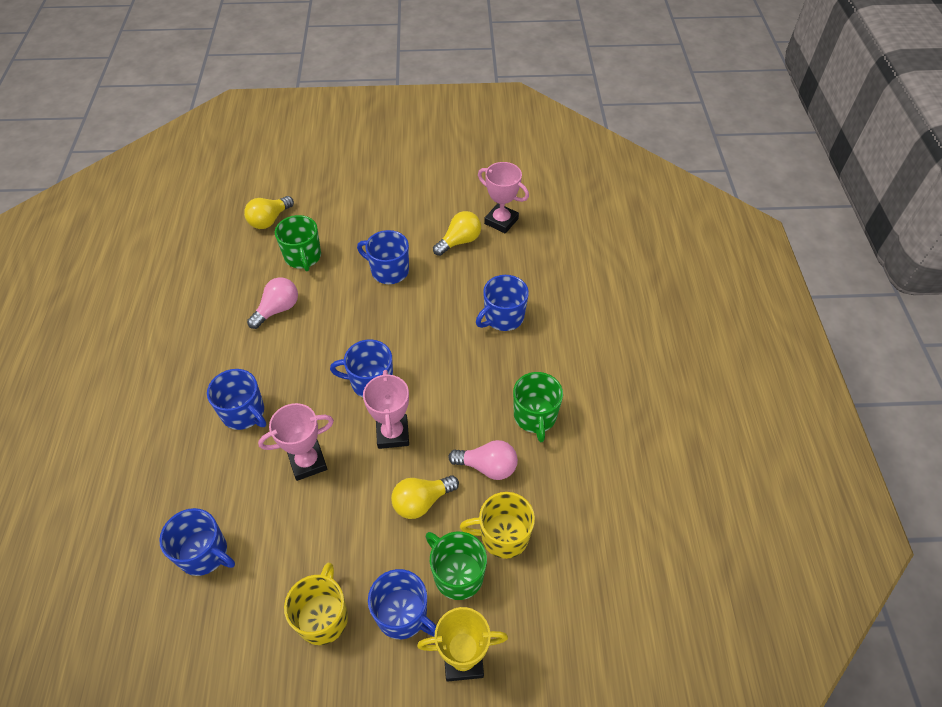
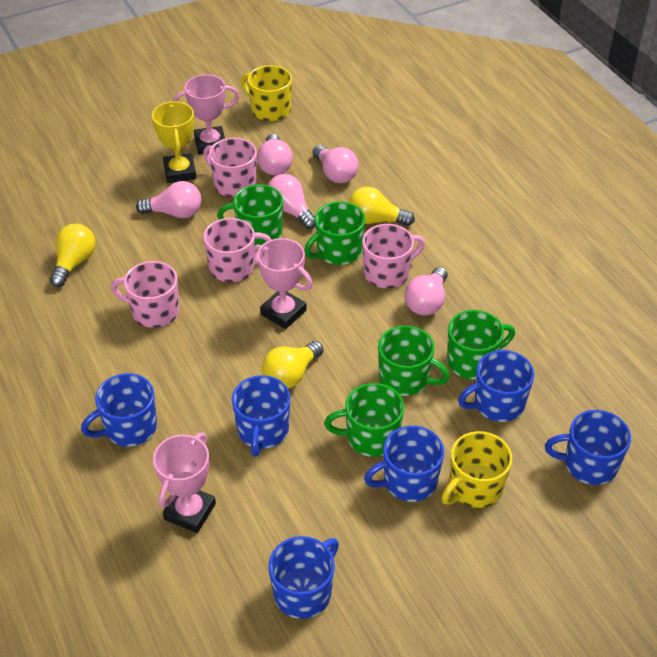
green mug: [275,215,321,271] [426,532,487,600] [513,372,563,442] = 3 -> [217,184,283,245] [304,201,365,265] [324,383,404,457] [378,325,450,396] [447,310,515,379] = 5
pink light bulb: [247,277,298,329] [448,440,518,480] = 2 -> [136,181,201,218] [257,134,293,175] [268,174,315,229] [313,145,359,183] [405,267,448,316] = 5
pink mug: none = 0 -> [111,261,179,328] [203,138,257,198] [203,218,271,282] [362,224,425,288] = 4

